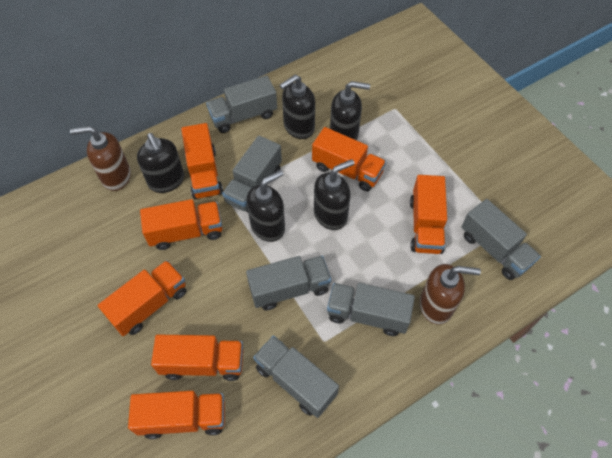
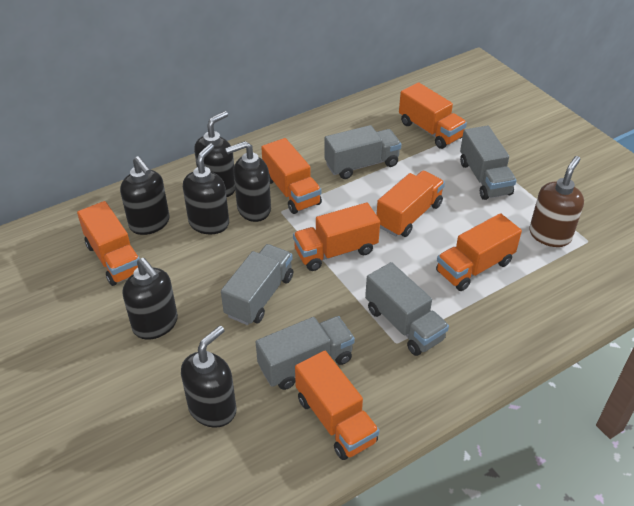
black soap dispenser: [137,133,184,193] [247,170,285,242] [280,75,315,139] [314,159,355,230] [330,81,370,140] = 5 -> [120,156,170,235] [123,258,178,340] [181,325,236,428] [183,144,229,235] [194,111,235,197] [225,141,271,222] = 6
brown soap dispenser: [70,126,131,191] [420,264,481,325] = 2 -> [529,156,584,247] = 1
grey truck: [206,75,277,133] [222,135,282,213] [246,256,331,310] [253,336,339,418] [327,283,415,336] [461,199,541,280] = 6 -> [221,244,293,325] [256,316,355,390] [324,125,401,179] [365,262,449,356] [460,126,517,200] = 5

